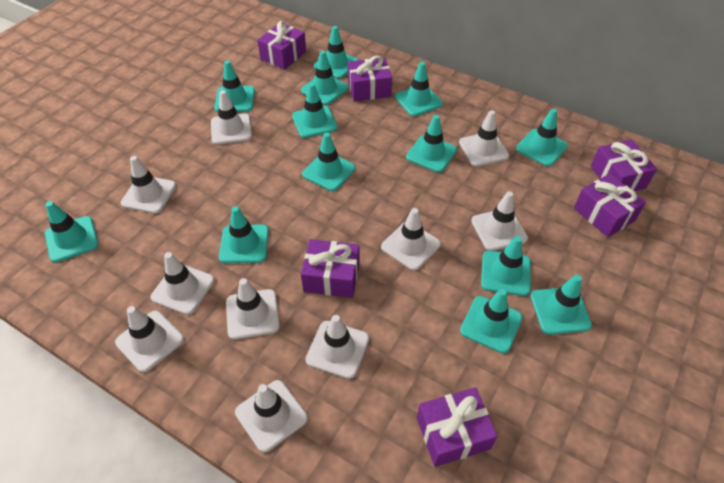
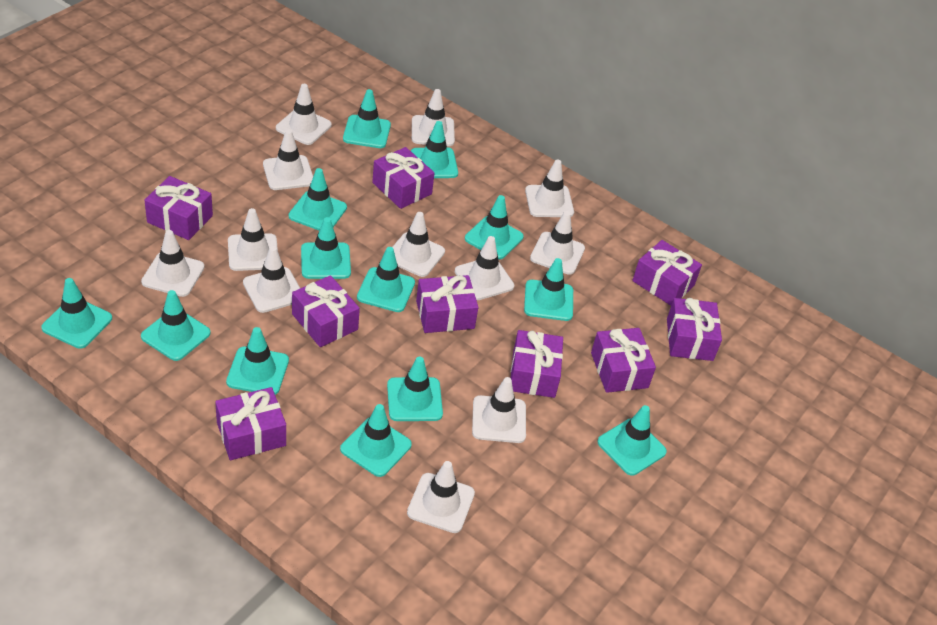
purple gift: [257,21,306,70] [301,239,360,298] [348,56,392,101] [417,387,498,467] [574,174,646,237] [591,139,657,191] = 6 -> [144,176,213,240] [215,387,286,460] [292,275,360,347] [372,147,435,209] [416,275,478,333] [511,330,563,398] [591,328,656,393] [632,240,702,306] [667,298,722,361] = 9
white traffic cone: [115,306,184,372] [121,156,176,214] [151,252,214,315] [211,90,252,145] [226,278,280,340] [235,380,308,452] [306,315,369,379] [381,208,441,271] [459,110,509,167] [471,192,528,251] = 10 -> [141,230,204,297] [228,208,278,271] [243,246,300,313] [263,129,313,190] [276,84,332,145] [392,212,445,277] [407,461,475,533] [412,89,455,146] [455,236,514,300] [472,377,526,443] [525,159,574,217] [530,211,585,275] = 12

